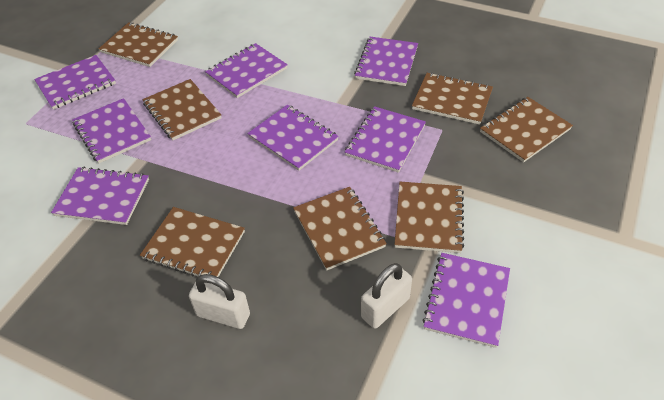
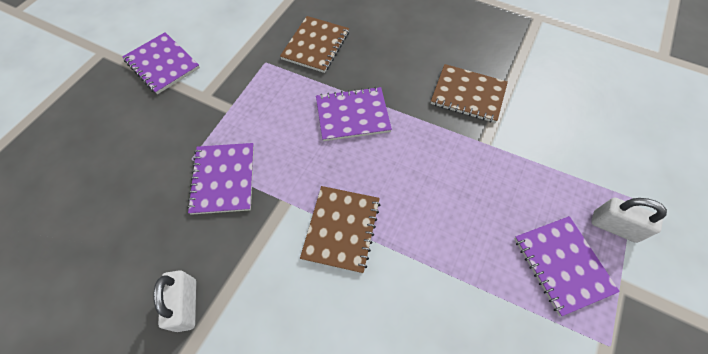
brown notebook: [99,22,178,67] [140,207,245,277] [142,79,221,140] [293,187,387,270] [394,182,464,253] [412,72,493,125] [480,97,573,162] = 7 -> [280,16,349,73] [300,186,380,274] [431,64,508,123] = 3
purple notebook: [34,55,116,110] [51,167,149,225] [72,98,151,163] [205,43,288,98] [247,105,339,171] [345,106,426,173] [354,37,418,86] [422,253,510,348] = 8 -> [122,32,200,94] [187,143,254,215] [316,87,392,141] [514,216,620,316] = 4

